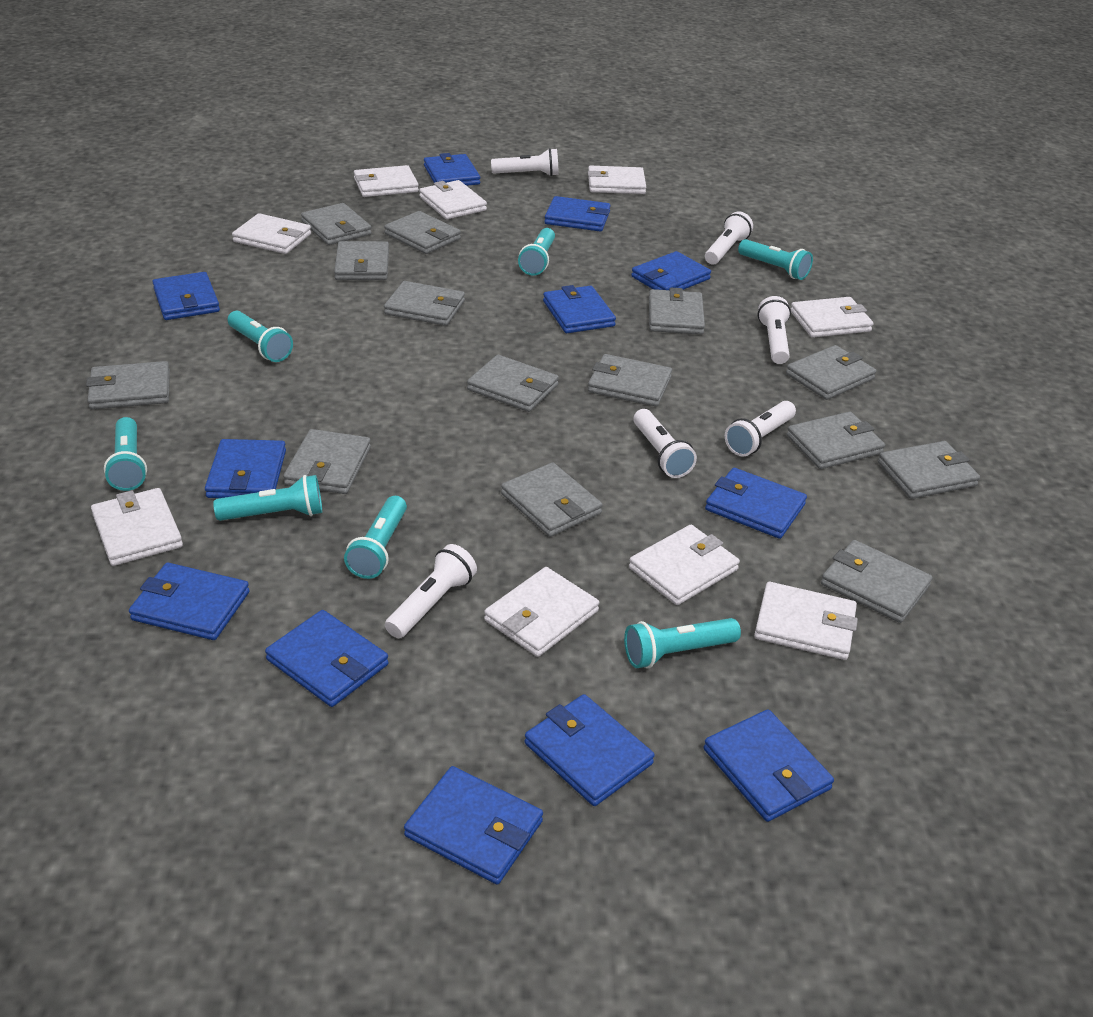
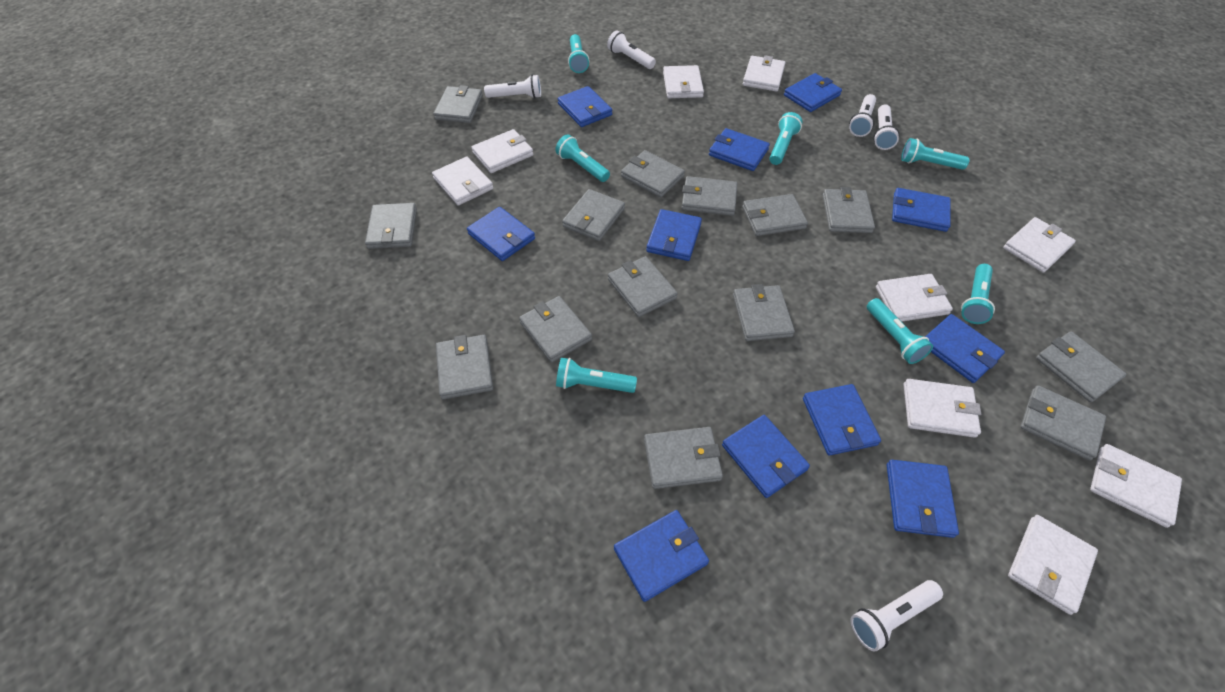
blue wallet: [129,563,250,640] [152,272,220,320] [205,439,286,498] [265,610,389,707] [404,766,543,884] [424,153,480,186] [525,694,655,806] [543,285,616,333] [544,196,611,232] [631,251,711,290] [704,709,834,822] [705,468,807,539] = 12 -> [467,207,535,261] [558,86,612,127] [614,510,709,602] [646,209,702,261] [709,128,770,171] [722,415,810,498] [784,73,842,112] [803,384,881,456] [887,460,959,538] [892,188,951,232] [925,314,1005,383] = 11
white flashlight: [385,544,477,638] [491,148,559,176] [633,409,697,478] [705,212,753,264] [725,401,796,456] [757,296,791,364] = 6 -> [484,75,541,98] [607,31,656,69] [849,94,876,137] [850,580,943,652] [873,104,899,150] = 5

